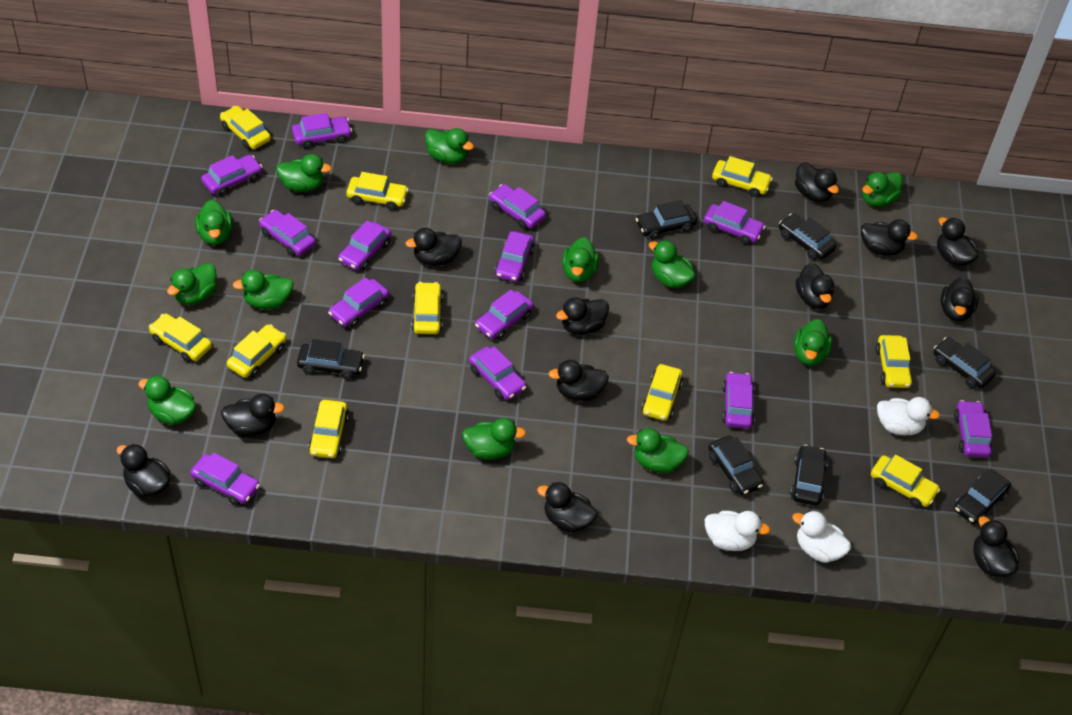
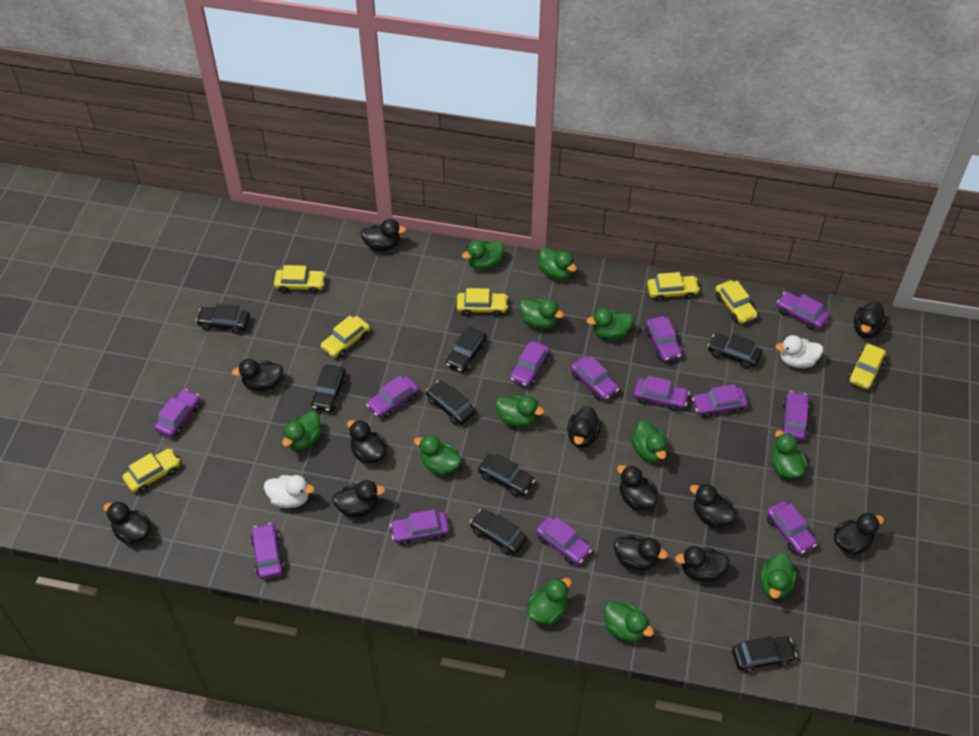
black car: [297,339,365,380] [636,200,697,240] [708,436,763,495] [779,214,836,260] [790,445,828,506] [933,337,996,388] [954,469,1011,524] = 7 -> [196,304,250,334] [311,365,347,412] [426,381,475,425] [446,327,487,373] [470,509,527,555] [478,453,535,497] [708,333,762,369] [732,636,797,673] = 8
white duck: [705,511,770,551] [792,511,851,563] [877,397,940,435] = 3 -> [264,475,315,508] [775,335,823,368] = 2
yellow car: [149,313,212,362] [220,106,271,150] [227,324,286,378] [308,400,349,458] [346,172,409,210] [412,282,443,334] [642,364,683,421] [712,156,773,197] [871,455,940,508] [876,335,913,388] = 10 -> [122,449,180,493] [274,265,326,294] [320,316,370,358] [457,288,508,317] [647,272,700,302] [715,280,758,324] [848,344,886,390] = 7

